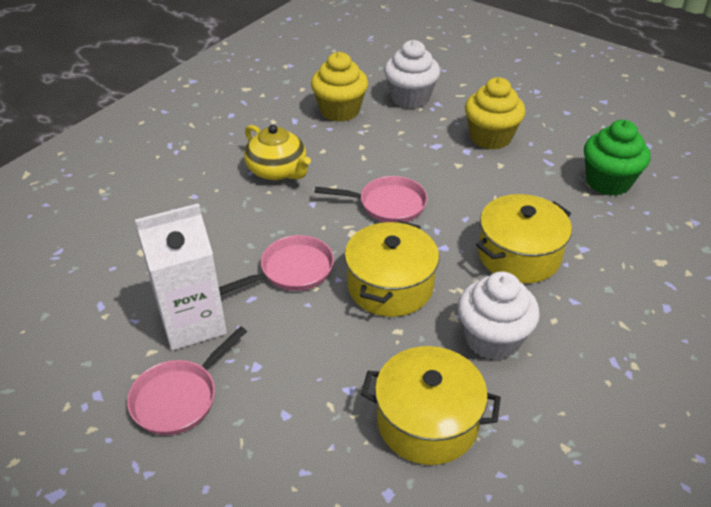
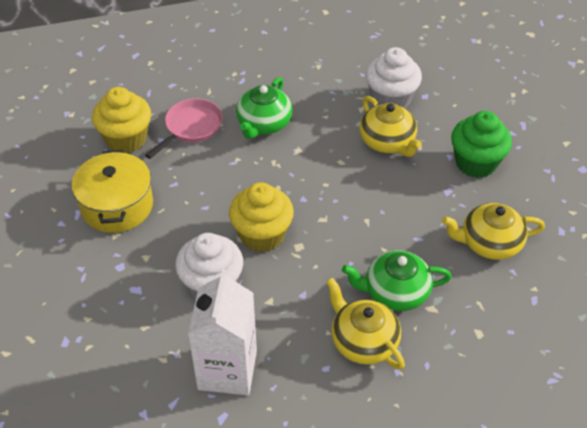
green teapot: none = 0 -> [236,77,293,139] [342,250,452,311] = 2
pink pan: [127,326,247,435] [219,235,334,295] [314,176,428,222] = 3 -> [145,98,223,159] = 1
yellow pot: [345,220,439,317] [361,346,501,465] [476,194,572,283] = 3 -> [72,150,153,233] = 1
yellow teapot: [244,125,311,180] = 1 -> [326,277,405,370] [360,96,422,157] [442,203,545,260] = 3

